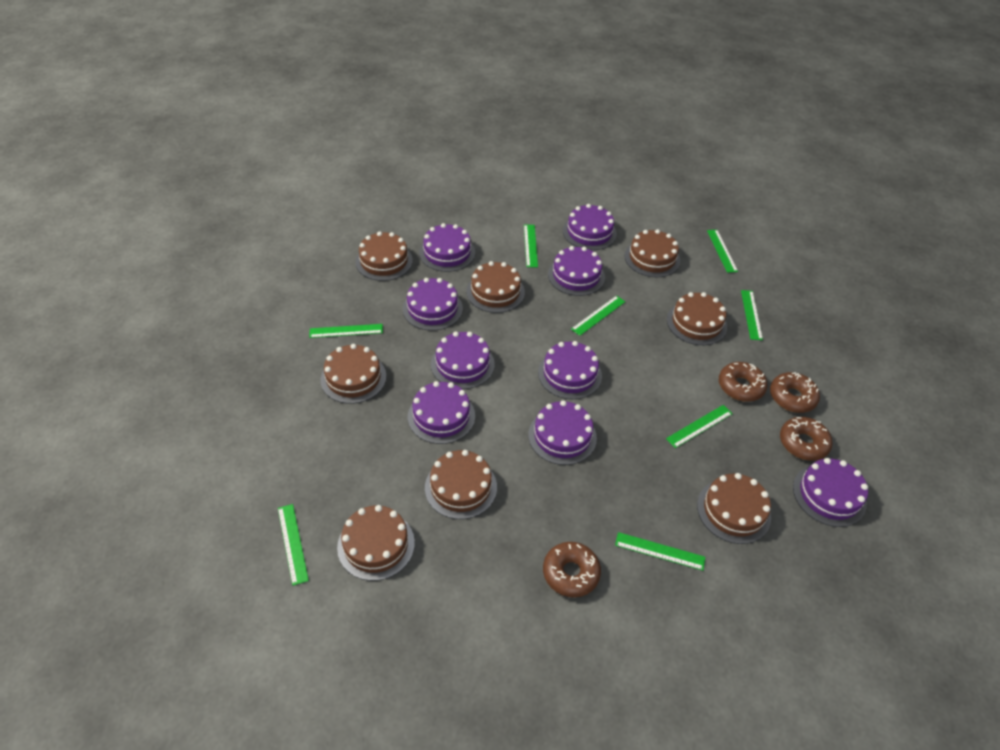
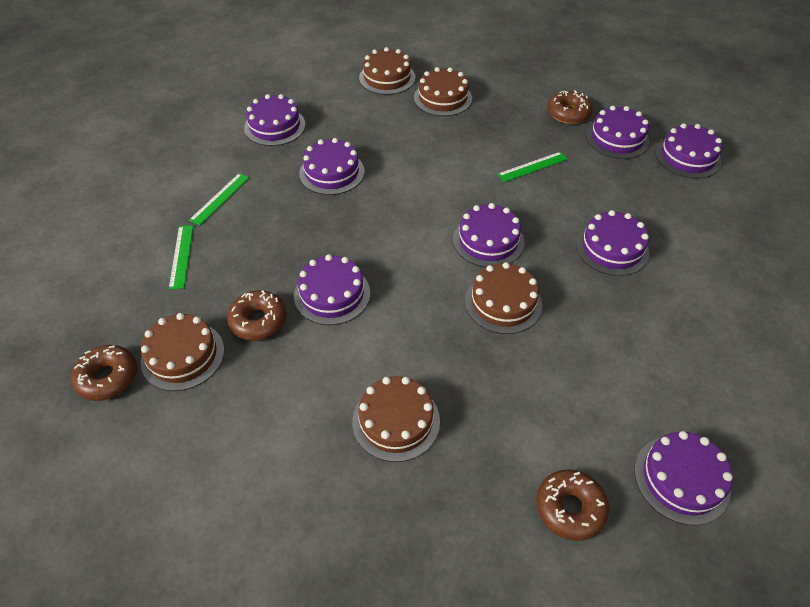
brown cake: [321,344,386,404] [337,505,415,581] [355,231,413,281] [425,450,497,519] [466,261,525,313] [625,229,680,277] [667,292,727,345] [697,473,771,544] = 8 -> [141,313,224,391] [352,376,440,462] [359,47,416,95] [414,67,472,116] [465,262,542,334] = 5
green ruler: [278,504,309,586] [309,324,383,338] [524,225,538,267] [571,295,625,336] [615,532,705,571] [666,405,733,448] [707,230,738,273] [741,290,763,340] = 8 -> [169,225,193,289] [189,173,250,225] [497,152,568,182] = 3
purple cake: [403,278,463,331] [408,381,475,444] [419,223,475,272] [431,332,495,389] [528,400,597,465] [538,341,602,399] [548,246,605,296] [563,204,617,250] [793,458,868,527] = 9 -> [244,94,305,146] [294,254,370,325] [299,138,365,195] [453,203,524,267] [576,210,649,276] [586,106,649,159] [634,431,733,526] [655,123,722,179] = 8

